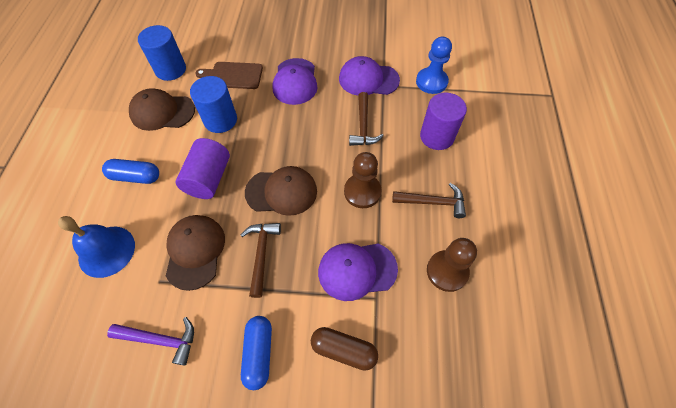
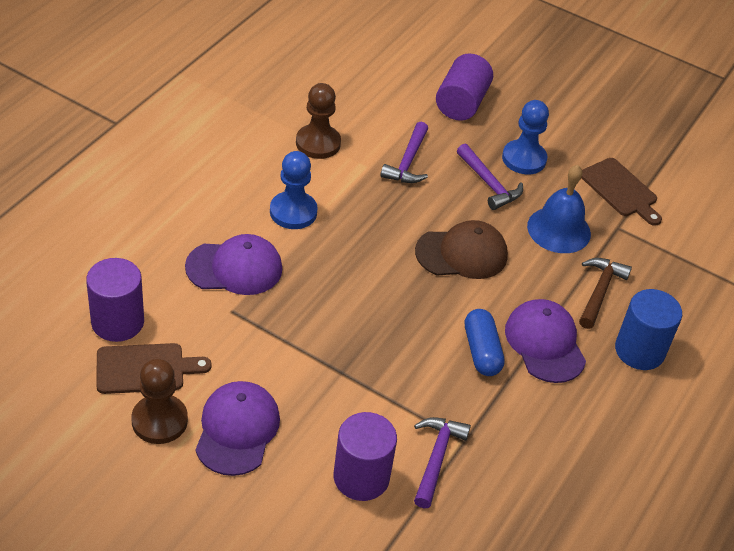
blue capsule: [102,159,159,184] [241,316,272,390] = 2 -> [465,309,505,376] = 1
blue cylinder: [138,25,186,81] [190,76,237,133] = 2 -> [615,289,682,370] = 1
blue pawn: [416,37,452,94] = 1 -> [270,151,318,229] [502,100,549,174] = 2
brown cap: [129,88,195,131] [166,215,225,291] [245,166,317,216] = 3 -> [415,220,508,279] = 1
brown capsule: [311,327,378,371] = 1 -> none = 0
brown cutting board: [195,62,263,89] = 1 -> [96,343,212,394] [581,158,662,226] = 2
brown hammer: [241,223,281,298] [349,92,383,146] [392,183,466,218] = 3 -> [579,258,632,329] = 1
purple cylinder: [176,138,230,199] [420,93,467,150] = 2 -> [86,258,144,342] [334,412,397,501] [436,53,493,121] = 3
purple hammer: [107,317,194,366] = 1 -> [380,122,428,183] [414,417,471,508] [457,144,523,210] = 3

